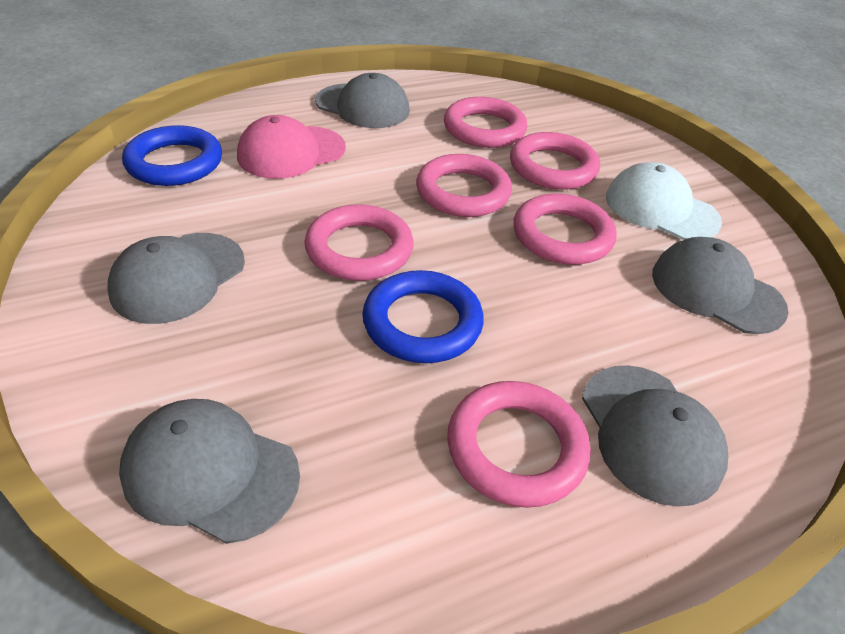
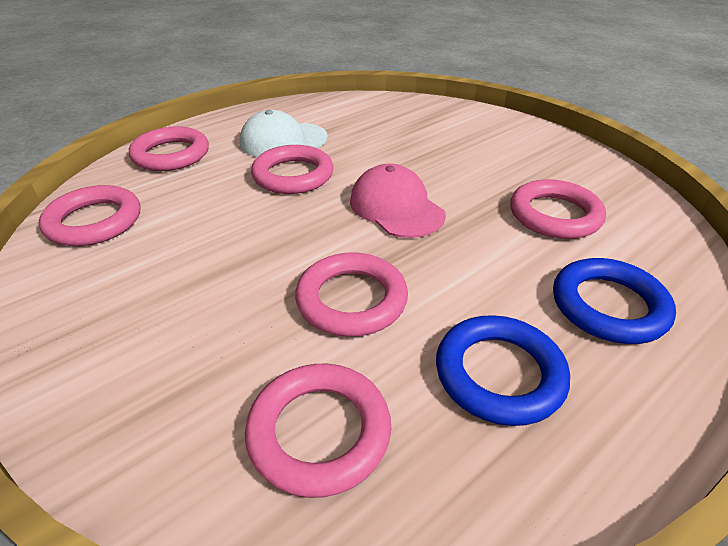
grey cap: [108,233,245,324] [119,399,300,544] [315,73,410,128] [582,365,728,507] [652,237,788,334] = 5 -> none = 0

